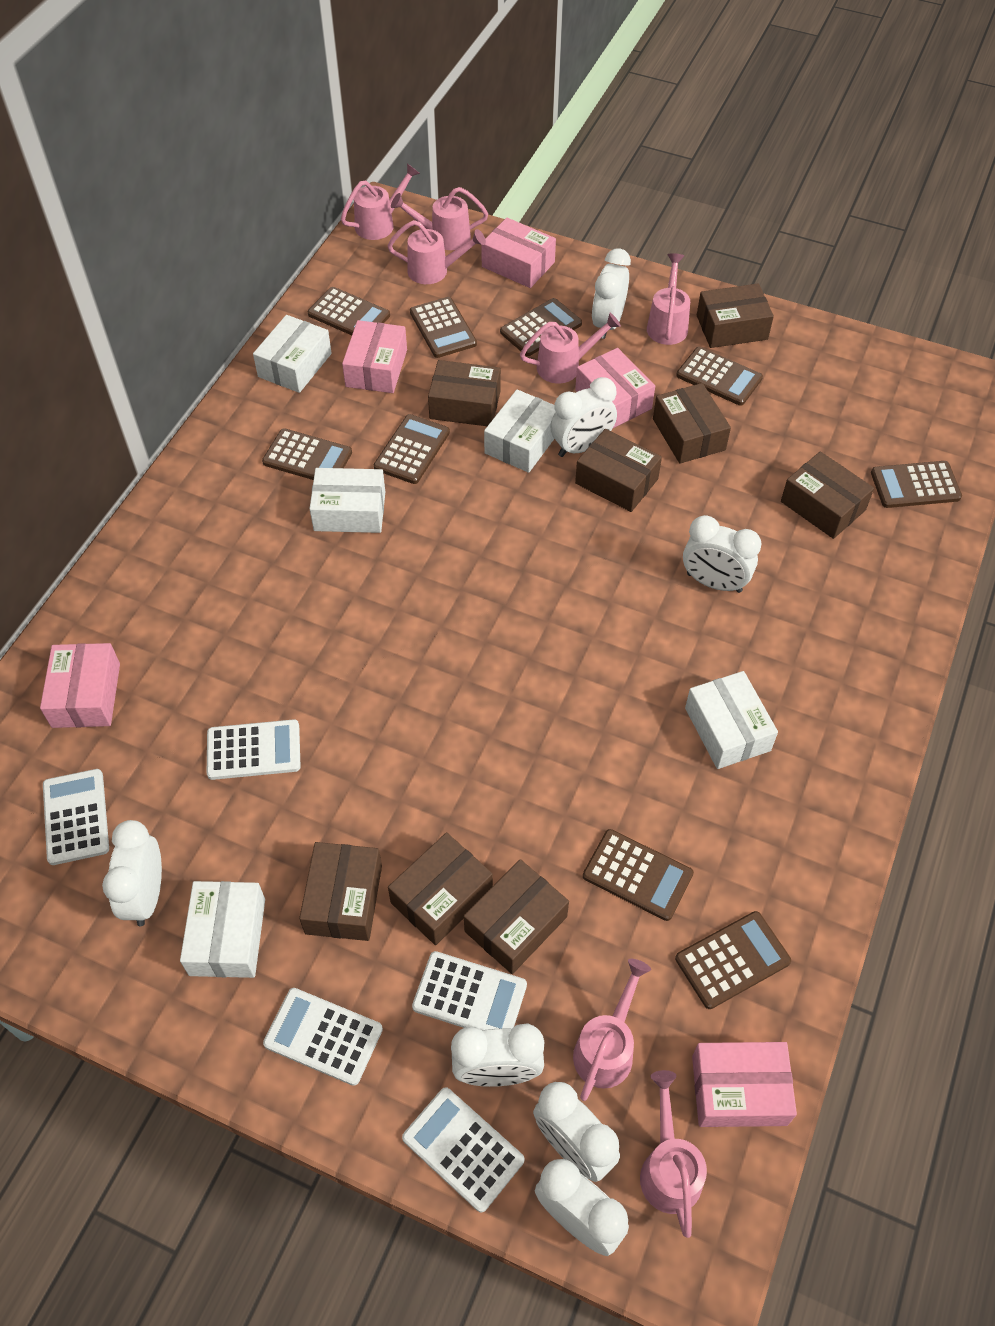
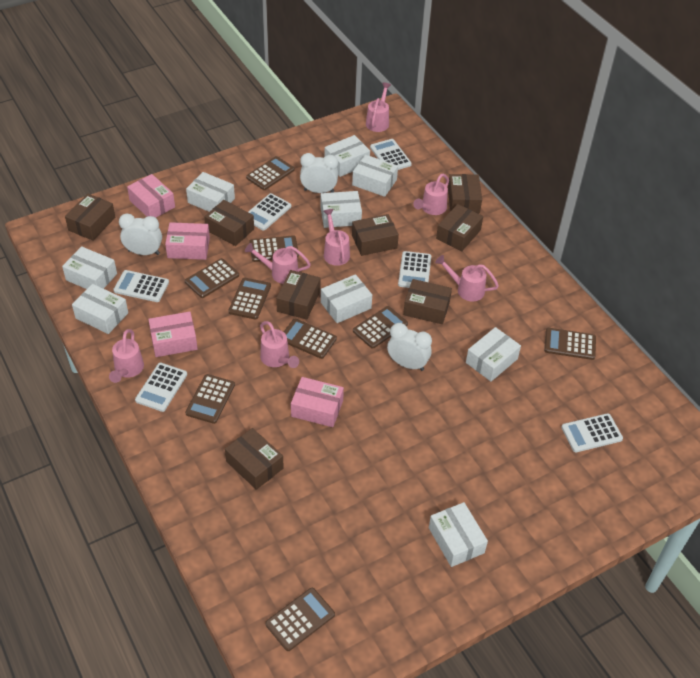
pink box: [40,643,120,728] [342,320,407,393] [481,218,556,288] [575,348,655,428] [692,1042,797,1127] = 5 -> [127,174,175,218] [148,312,198,357] [165,222,210,260] [291,377,344,427] = 4
white box: [180,881,265,978] [253,315,332,393] [310,468,385,533] [484,389,556,473] [685,671,778,769] = 5 -> [62,246,117,289] [72,284,128,334] [186,172,235,212] [320,191,362,228] [321,274,372,323] [325,135,370,177] [352,155,398,197] [429,502,488,567] [466,327,521,382] = 9
white calculator: [43,769,109,865] [207,719,301,780] [263,988,383,1086] [402,1087,525,1213] [412,951,527,1030] = 5 -> [113,270,169,302] [135,363,187,412] [248,193,291,231] [370,139,412,170] [398,251,431,288] [561,413,623,452] = 6
white clock: [102,820,162,926] [451,1023,544,1087] [533,1082,620,1182] [535,1159,629,1256] [550,377,617,457] [592,249,631,339] [683,515,762,593] = 7 -> [119,214,162,255] [300,153,338,193] [387,323,432,371] = 3

